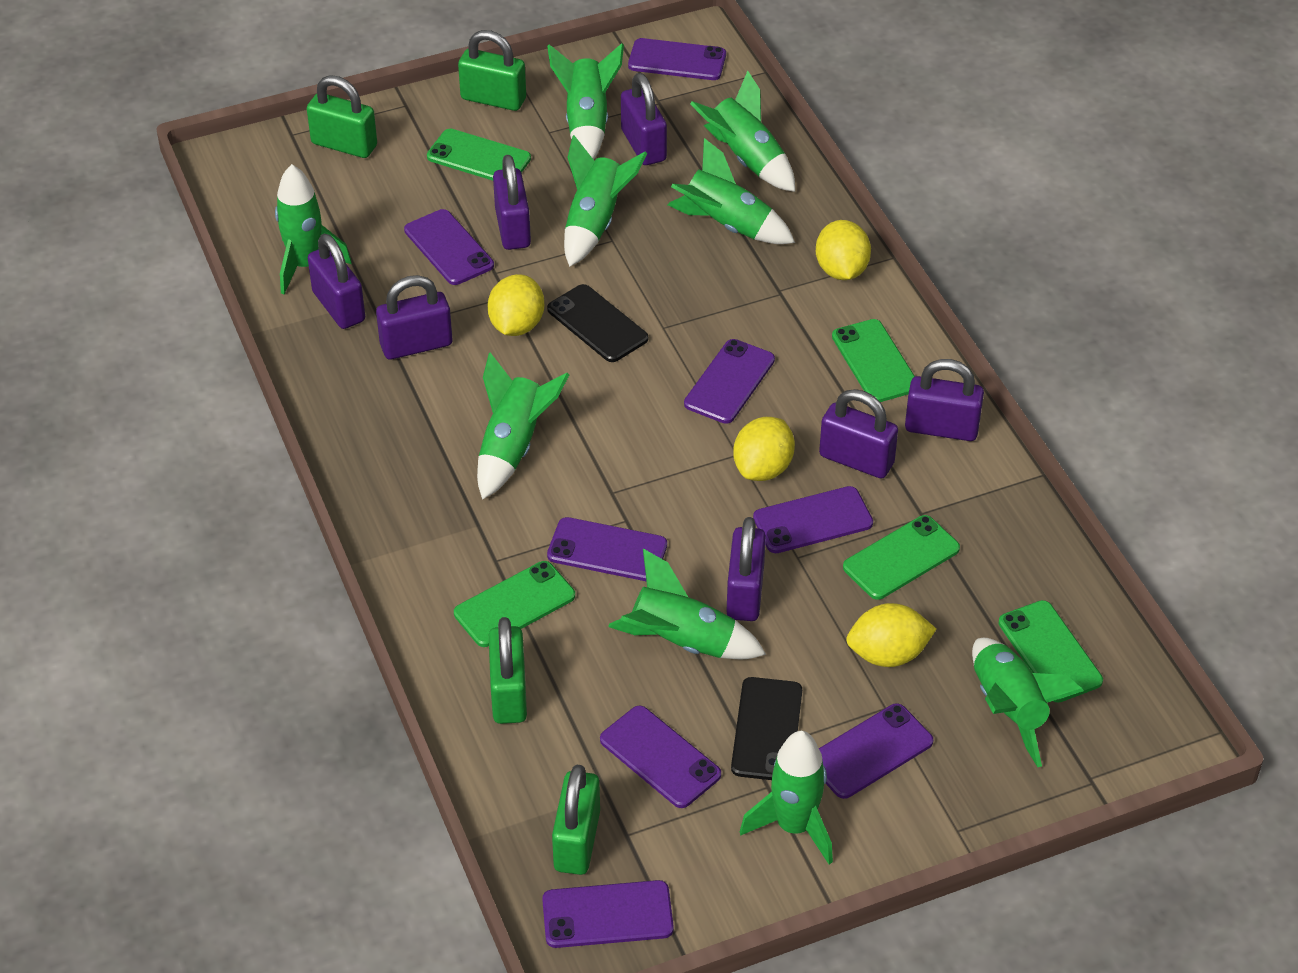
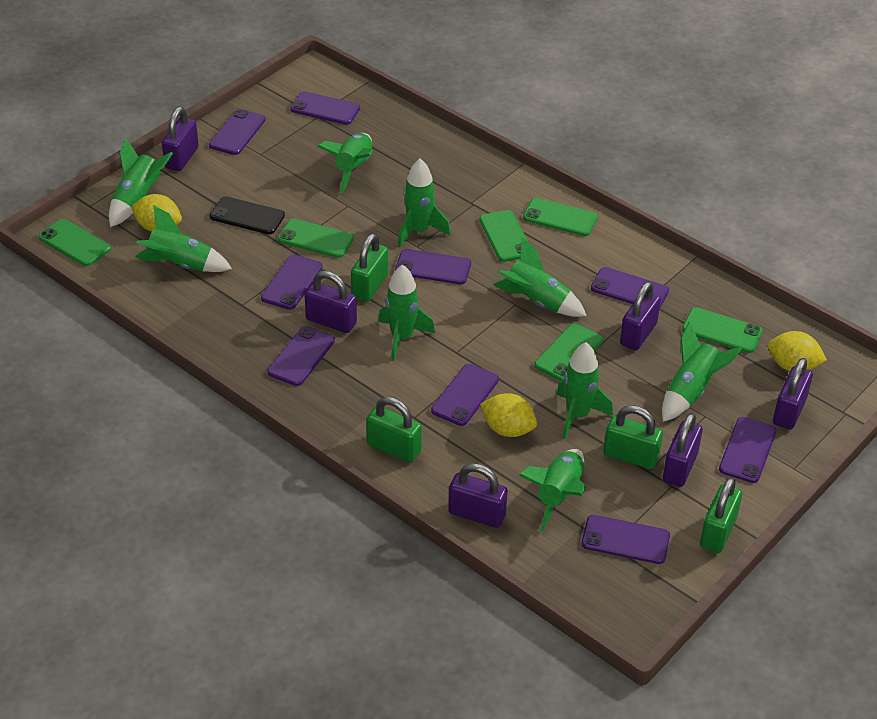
black phone: [547,284,648,362] [731,677,802,780] = 2 -> [210,196,285,234] = 1
green phone: [427,129,531,181] [454,561,575,647] [832,319,915,402] [843,515,960,600] [998,600,1103,703] = 5 -> [38,219,111,266] [278,218,354,258] [479,210,528,262] [523,198,598,236] [534,323,603,381] [682,307,763,353] = 6
purple padlock: [308,234,365,329] [376,275,452,360] [493,155,531,250] [621,73,667,165] [726,517,766,621] [819,389,898,479] [905,359,984,441] = 7 -> [162,107,199,171] [304,271,357,333] [448,463,508,528] [620,281,661,350] [663,413,703,487] [773,358,813,430] = 6
purple phone: [404,209,494,285] [542,880,674,948] [547,517,667,581] [600,705,721,808] [628,38,726,80] [684,339,775,424] [753,486,873,553] [819,703,933,799] = 8 -> [209,109,265,155] [261,255,322,310] [267,326,335,386] [290,91,360,125] [395,249,471,284] [431,364,499,426] [582,515,670,564] [591,267,669,308] [719,417,777,483] = 9
yellow lemon: [487,274,544,336] [733,417,795,481] [816,220,871,280] [846,603,936,667] = 4 -> [131,194,182,232] [480,393,537,437] [768,331,827,371] = 3

